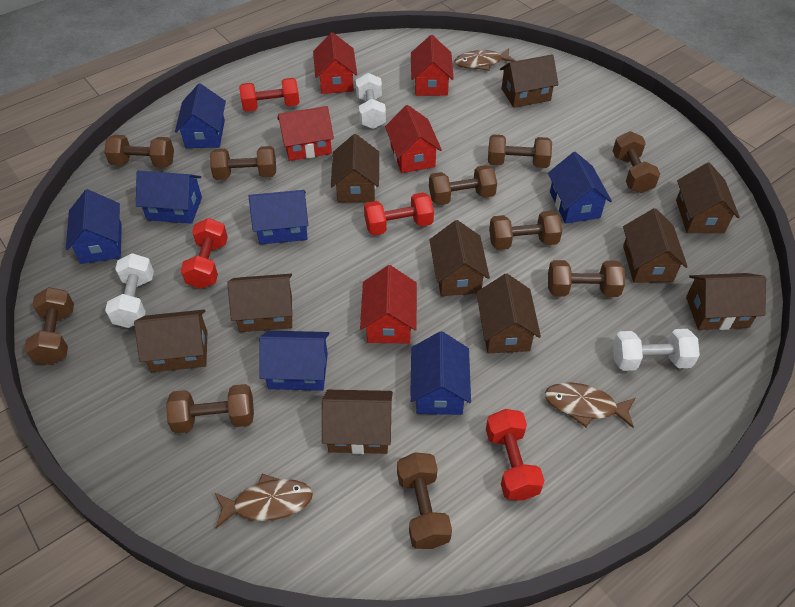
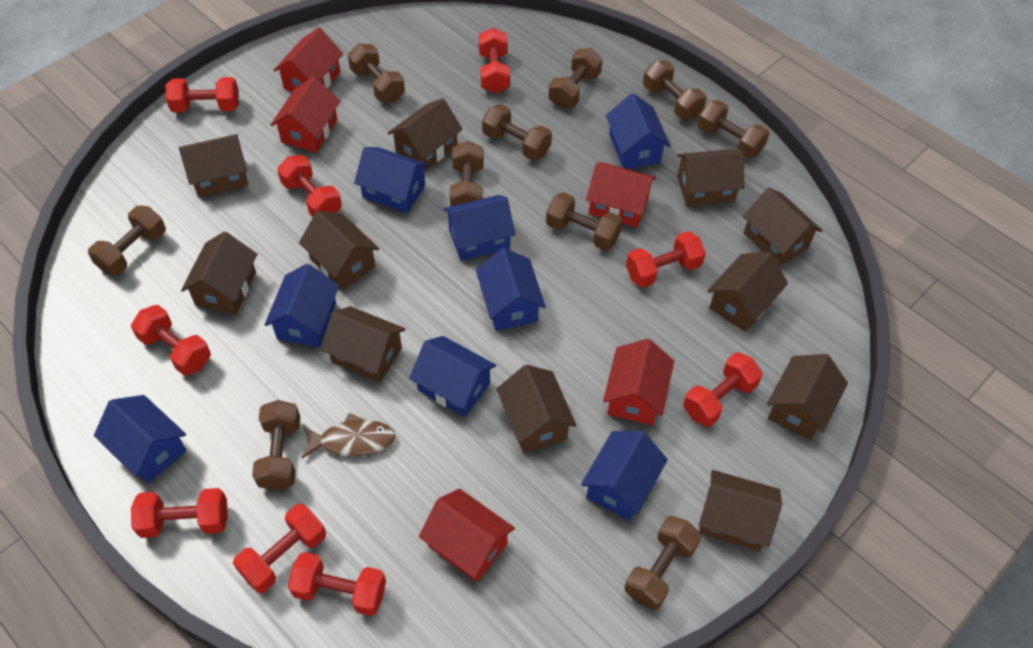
blue house: [66,189,122,264] [136,171,202,224] [175,84,226,148] [249,190,308,245] [259,331,329,391] [410,331,471,415] [548,152,612,224] = 7 -> [94,395,187,483] [264,264,339,348] [354,147,429,213] [409,336,496,417] [443,195,515,261] [476,248,546,331] [581,431,668,521] [606,93,670,169] = 8
brown fish: [214,474,313,528] [454,48,516,71] [545,383,636,428] = 3 -> [302,413,395,459] = 1
brown house: [134,310,207,372] [227,274,293,332] [322,390,393,454] [331,134,379,202] [430,220,490,296] [476,274,541,354] [500,54,559,108] [623,208,688,283] [676,163,740,233] [686,273,766,330] = 10 -> [179,134,248,197] [181,232,257,314] [299,211,379,290] [321,306,405,383] [388,98,463,171] [497,365,577,453] [677,149,745,206] [699,470,782,551] [707,252,788,332] [743,188,822,266] [767,354,848,440] = 11
red dumbbell: [181,218,228,289] [239,78,300,112] [364,192,434,235] [486,409,545,501] = 4 -> [131,305,211,376] [131,488,228,538] [166,77,239,113] [233,504,326,593] [277,155,342,217] [288,552,386,616] [479,28,510,93] [626,231,706,288] [683,352,763,427] = 9
white dumbbell: [105,253,154,328] [356,73,386,129] [613,329,700,371] = 3 -> none = 0

